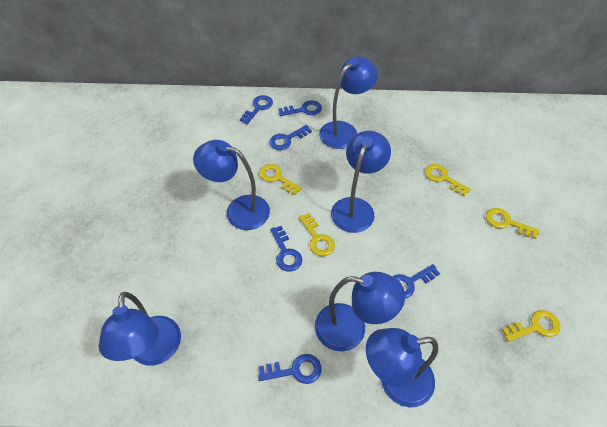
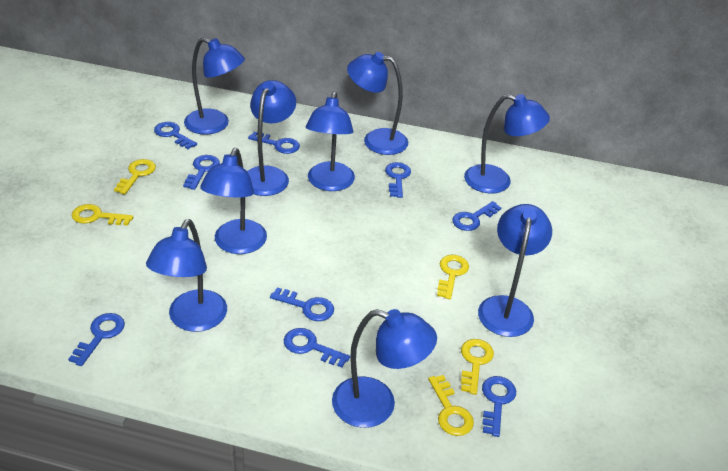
blue key: [240,95,273,124] [258,354,322,384] [269,125,312,150] [270,226,302,272] [279,100,322,116] [393,264,440,298] = 6 -> [68,313,125,366] [154,122,197,149] [183,155,220,190] [248,132,300,154] [270,287,334,321] [284,328,350,368] [385,162,411,198] [452,201,501,231] [482,376,516,437] = 9
blue lamp: [99,292,181,366] [193,140,270,230] [315,272,405,352] [319,56,378,149] [331,131,391,233] [366,328,438,408] = 6 -> [146,219,227,332] [184,37,245,135] [200,148,267,254] [247,80,296,196] [306,91,355,191] [332,309,437,428] [347,52,408,155] [464,94,550,193] [478,204,552,337] = 9

